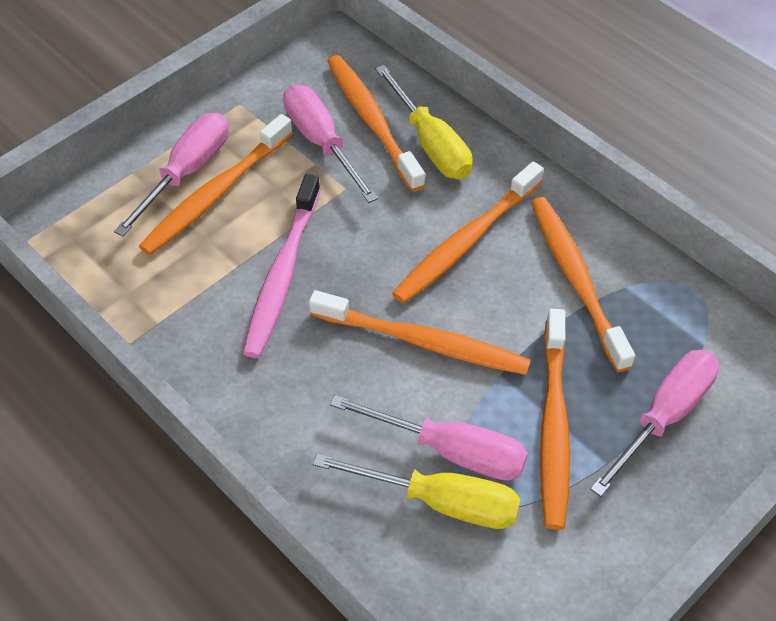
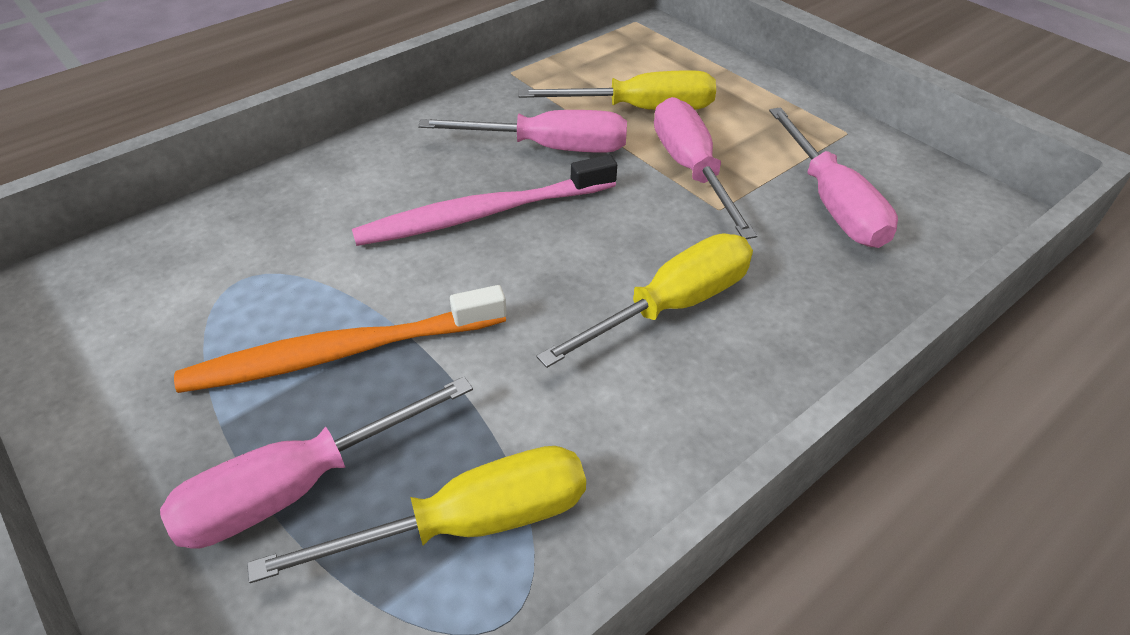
orange toothbrush: [139,114,293,255] [309,290,531,375] [327,55,425,192] [392,161,544,304] [531,197,635,372] [540,309,570,530] = 6 -> [174,285,507,393] = 1
yellow screwdriver: [313,453,521,529] [375,65,473,179] = 2 -> [247,446,586,583] [518,70,716,110] [536,234,753,368] = 3

